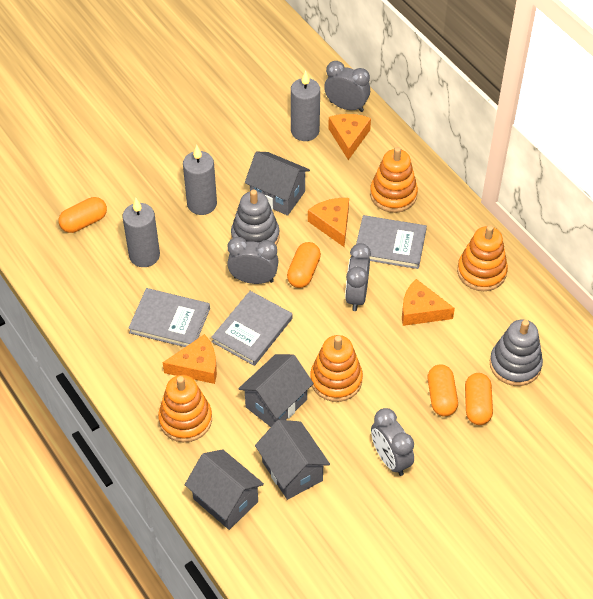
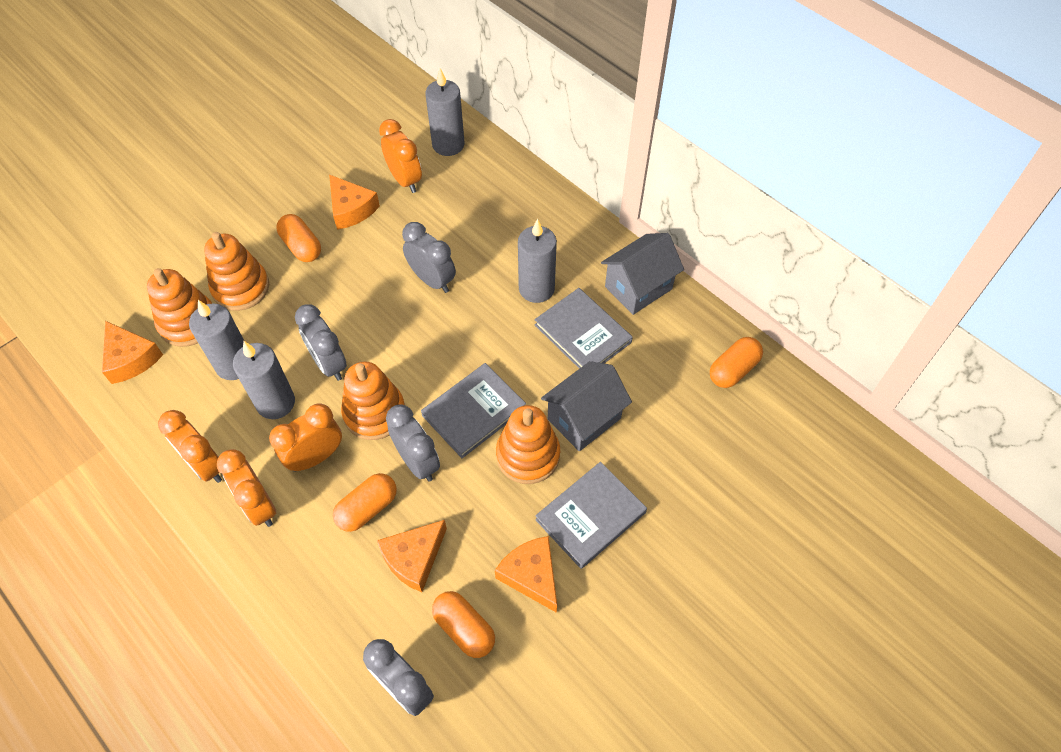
grey candle: [122,198,160,267] [183,145,217,215] [291,70,320,141] = 3 -> [189,300,244,380] [233,341,295,419] [425,68,464,156] [518,219,557,303] = 4
grey house: [185,449,264,530] [238,354,314,427] [245,151,310,216] [255,420,330,500] = 4 -> [541,361,632,451] [601,233,684,315] = 2
grey stacking toy: [231,190,280,245] [490,320,543,386] = 2 -> none = 0
orange clock: none = 0 -> [158,410,222,483] [217,449,276,527] [269,403,342,472] [379,119,422,193] = 4

